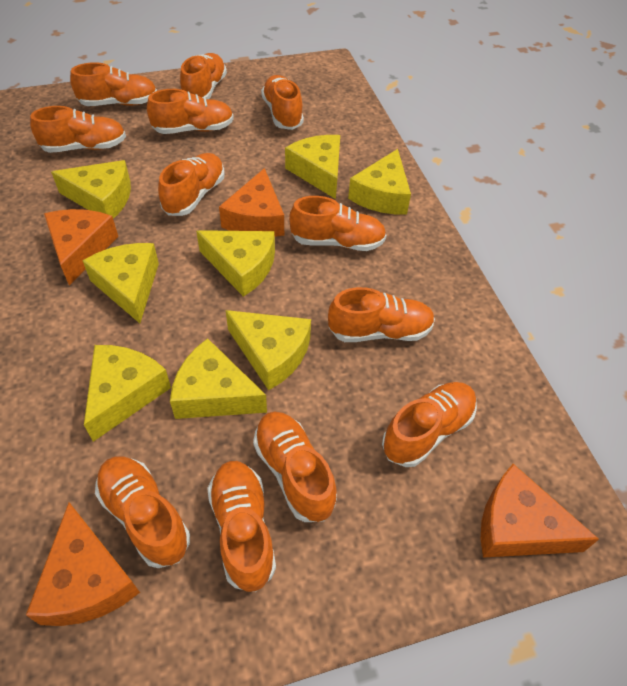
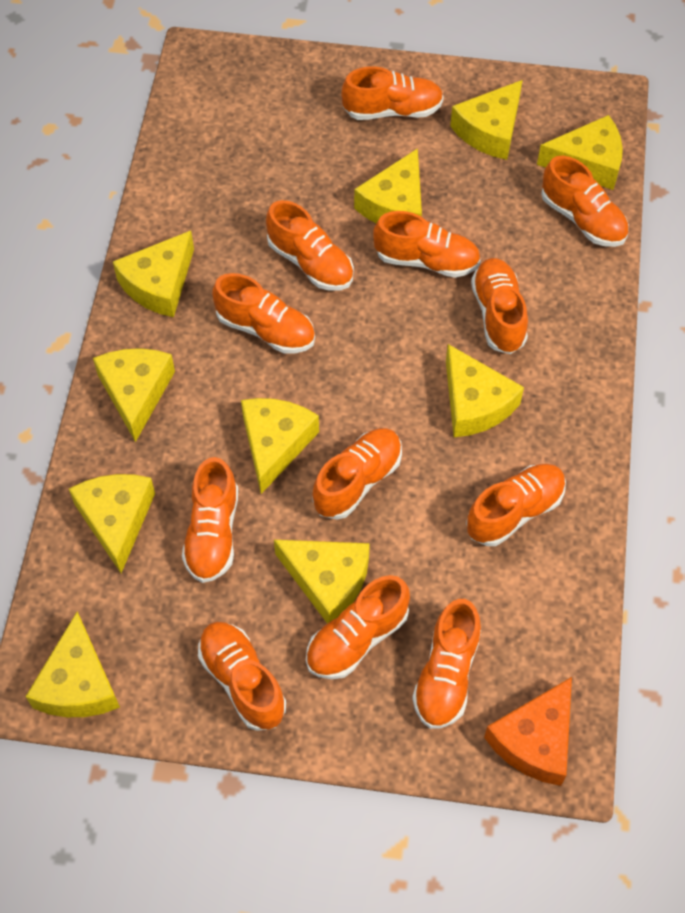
orange cheese: [26,502,140,626] [44,209,118,286] [219,168,284,237] [481,464,599,558] = 4 -> [484,677,572,786] = 1
yellow cheese: [51,160,131,219] [82,243,159,323] [84,345,171,442] [170,338,267,419] [196,230,275,297] [226,310,311,391] [285,135,340,199] [348,149,411,215] = 8 -> [25,611,120,717] [69,474,155,573] [93,348,175,442] [113,231,194,317] [241,398,319,494] [274,540,370,624] [354,148,422,223] [446,344,524,437] [450,80,522,160] [537,115,623,190] = 10

